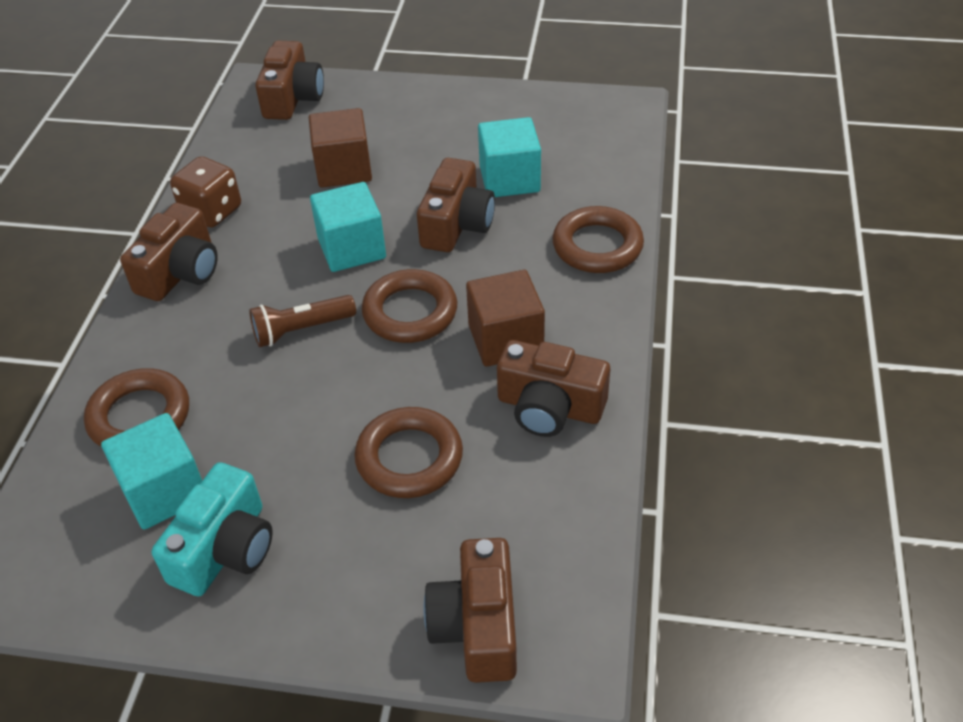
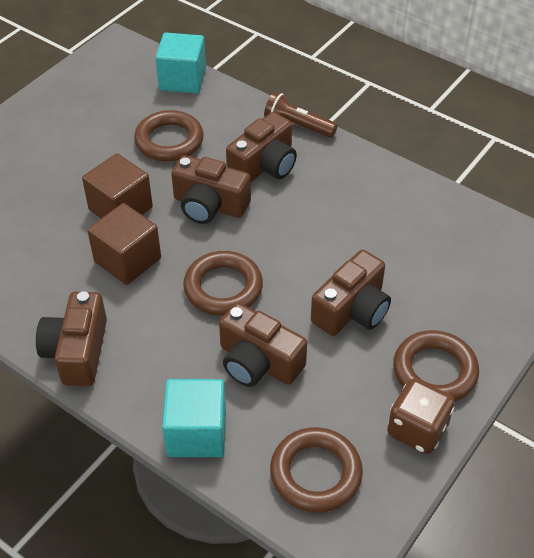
turquoise camera: [152,462,273,596] = 1 -> none = 0
turquoise cube: [101,413,202,530] [310,182,386,272] [478,117,541,197] = 3 -> [155,32,206,93] [162,379,226,457] = 2

